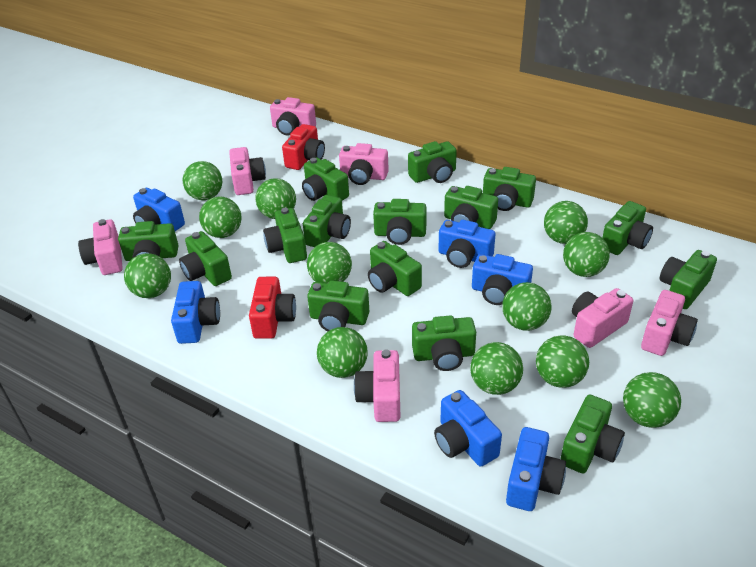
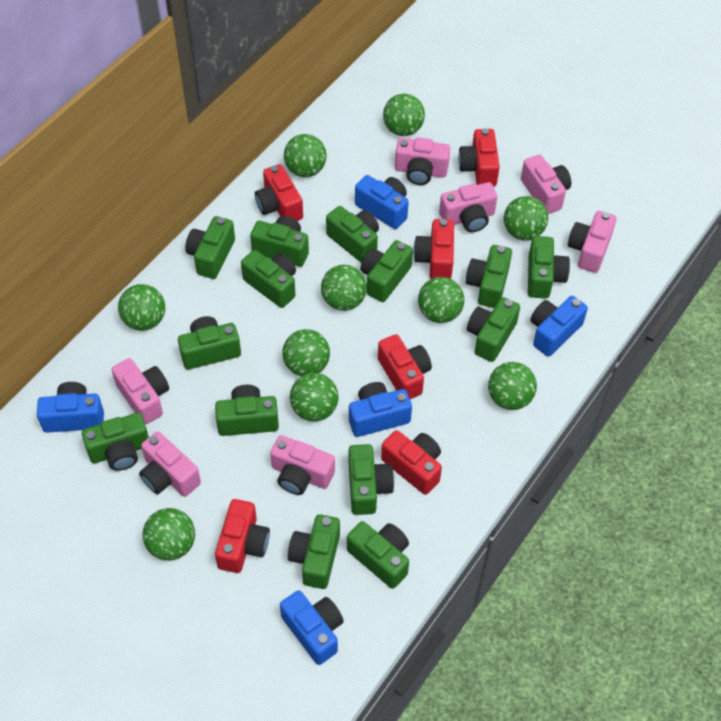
blue camera: [133,188,185,231] [171,281,220,344] [434,390,502,467] [438,220,495,268] [472,254,533,305] [506,427,566,511] = 6 -> [37,382,104,433] [280,590,344,665] [349,382,412,437] [355,175,409,229] [530,296,588,357] = 5
green ball: [124,253,171,298] [182,161,222,200] [199,197,242,238] [255,178,296,219] [307,242,352,283] [317,327,368,378] [471,342,523,395] [502,282,551,331] [536,335,589,388] [544,201,588,244] [563,232,610,277] [623,372,681,428] = 12 -> [118,284,165,331] [143,508,195,561] [282,329,330,376] [284,134,327,177] [290,373,339,422] [321,265,367,311] [383,94,425,136] [418,277,464,323] [488,362,537,410] [504,196,548,241] = 10
green camera: [118,221,179,261] [179,231,232,286] [263,208,307,263] [302,157,349,201] [303,195,351,247] [307,280,370,331] [368,241,422,296] [373,199,427,245] [408,141,457,183] [412,315,476,371] [444,186,498,229] [483,167,536,211] [561,394,625,473] [602,201,653,255] [660,250,717,309] = 15 -> [82,413,149,471] [178,316,241,369] [185,216,235,279] [215,385,279,436] [241,250,296,308] [250,216,309,267] [288,514,340,589] [326,206,379,263] [347,521,409,589] [348,444,394,515] [360,240,413,302] [466,245,512,308] [467,297,520,362] [528,236,570,299] = 14
red camera: [249,277,296,339] [282,124,325,170] = 2 -> [215,499,270,573] [255,164,303,221] [378,334,432,399] [381,430,442,495] [414,219,454,279] [458,128,500,187] = 6

